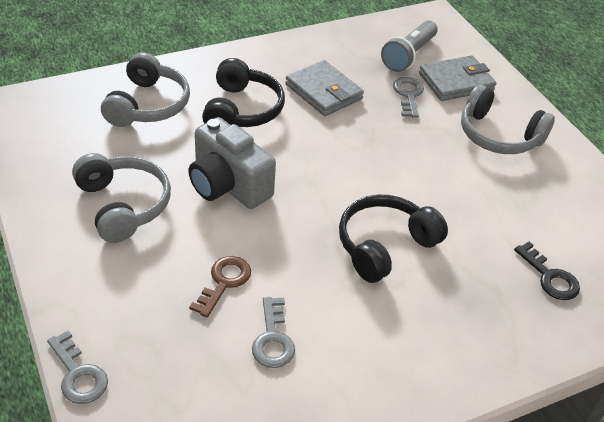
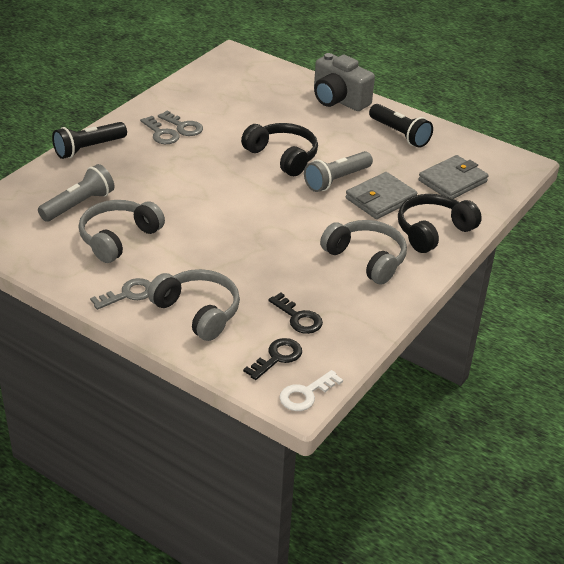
black flashlight: none = 0 -> [52,122,127,159] [369,104,433,148] = 2
black key: [514,242,580,300] = 1 -> [243,338,302,380] [268,293,323,334] = 2
brown key: [189,256,251,318] = 1 -> none = 0
grey flashlight: [381,20,438,72] = 1 -> [38,164,115,222] [304,151,373,192] = 2
white key: none = 0 -> [279,370,343,411] = 1

